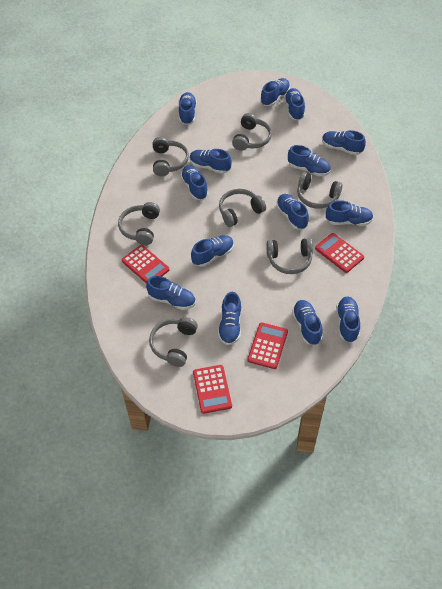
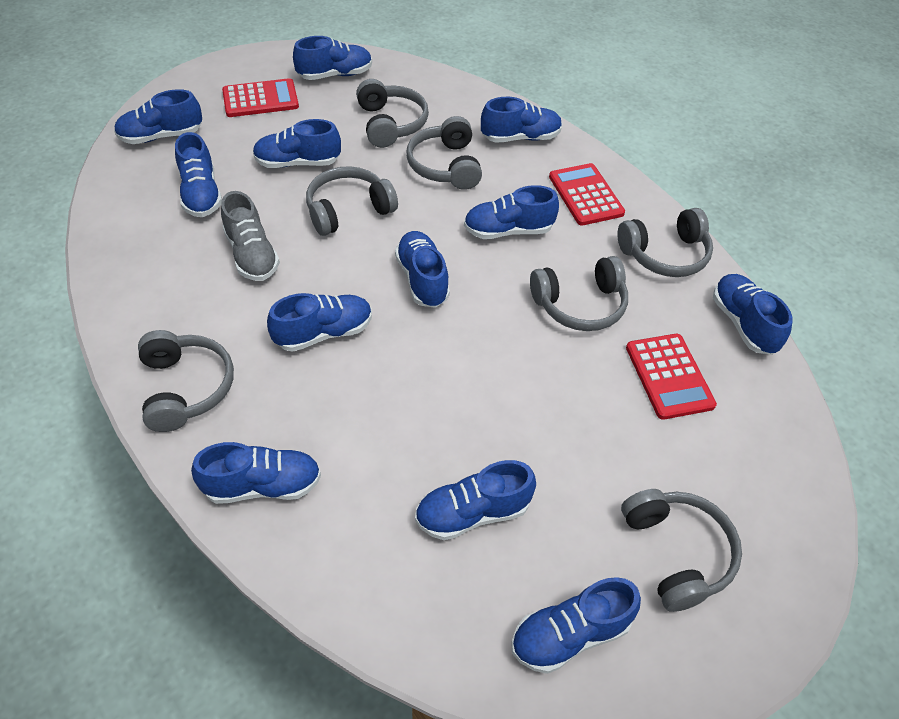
blue shoe: [146,276,196,310] [179,92,197,125] [180,165,208,200] [190,149,232,174] [191,235,234,267] [218,292,241,345] [261,78,290,106] [276,194,309,230] [284,88,305,120] [288,145,331,176] [292,300,322,345] [322,130,366,155] [326,200,373,226] [336,296,360,343] = 14 -> [114,89,202,144] [175,132,222,217] [191,442,321,504] [253,119,341,168] [267,293,372,352] [293,36,372,80] [395,231,450,308] [415,460,536,540] [464,185,559,239] [481,97,562,143] [511,577,641,674] [713,274,793,355] = 12
grey shoe: none = 0 -> [221,191,280,281] = 1
red calculator: [121,245,170,284] [193,365,232,414] [247,322,288,369] [315,233,364,273] = 4 -> [222,78,299,117] [549,163,625,226] [626,334,717,420] = 3

